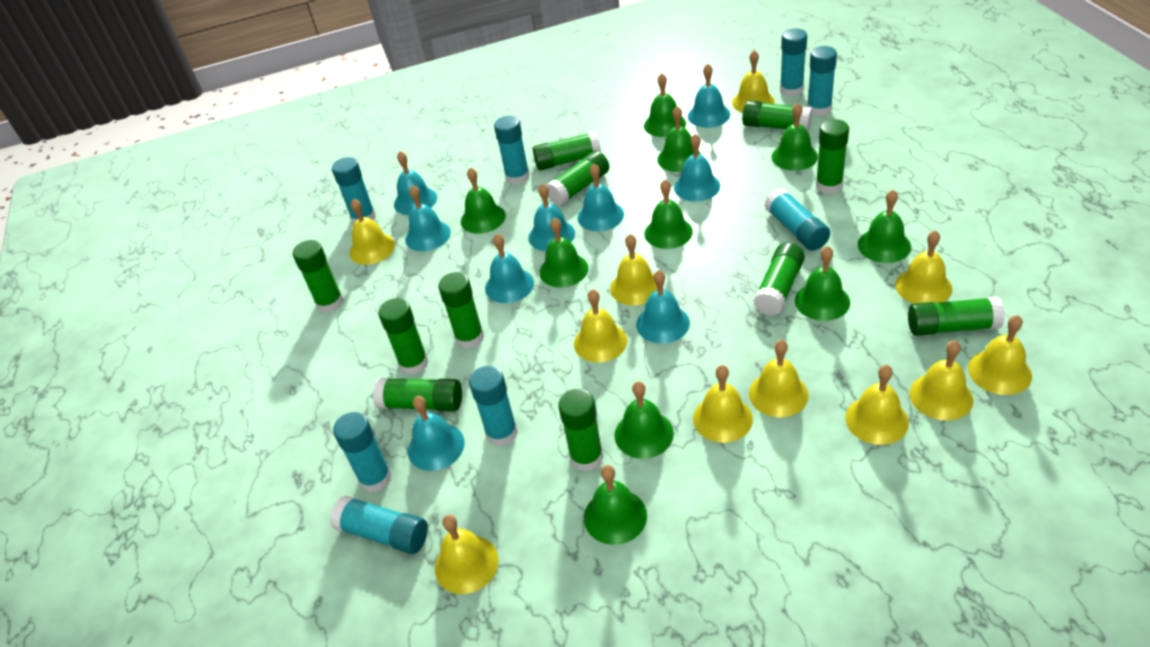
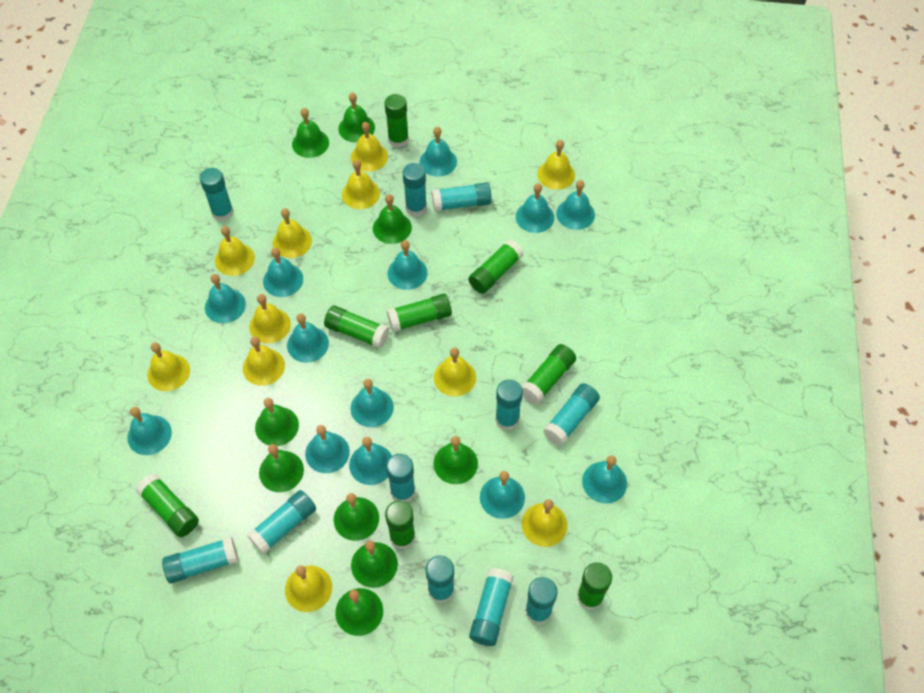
green bell: [461,167,506,234] [539,218,588,287] [584,465,647,545] [614,381,674,459] [644,73,686,137] [644,179,693,249] [657,106,701,172] [772,103,818,171] [795,246,850,321] [858,190,911,263] = 10 -> [255,398,299,446] [259,444,304,492] [292,108,329,158] [334,493,379,541] [335,588,383,636] [338,92,375,142] [351,541,398,588] [373,194,412,244] [433,436,478,484] = 9
green glue stick: [293,240,344,313] [373,378,462,411] [378,298,428,375] [438,272,484,348] [533,131,601,170] [546,151,609,206] [558,389,603,471] [742,100,813,131] [753,243,805,316] [816,119,849,194] [908,297,1005,336] = 11 -> [136,474,199,537] [324,306,389,349] [385,94,409,148] [385,501,415,549] [387,294,452,332] [468,240,524,294] [522,344,576,404] [577,562,612,610] = 8
turquoise bell: [394,151,437,215] [405,185,451,251] [408,396,465,471] [485,234,534,303] [528,183,575,251] [577,164,624,231] [636,270,690,344] [674,134,720,201] [688,64,730,128] = 9 -> [127,407,172,455] [205,274,246,323] [263,248,303,297] [287,313,329,363] [305,425,350,473] [349,437,392,485] [350,379,394,427] [388,240,428,290] [420,127,457,177] [480,471,525,519] [516,183,554,233] [556,180,595,230] [582,456,627,504] = 13
turquoise glue stick: [330,495,428,554] [332,157,376,224] [333,412,392,492] [469,366,518,446] [494,116,530,185] [764,188,830,251] [780,28,807,97] [807,46,837,116] = 8 -> [162,537,239,584] [200,168,234,221] [247,490,316,554] [386,454,415,502] [403,163,427,216] [426,555,454,603] [432,182,492,211] [469,568,514,646] [495,379,523,431] [525,577,557,624] [543,383,600,446] = 11

